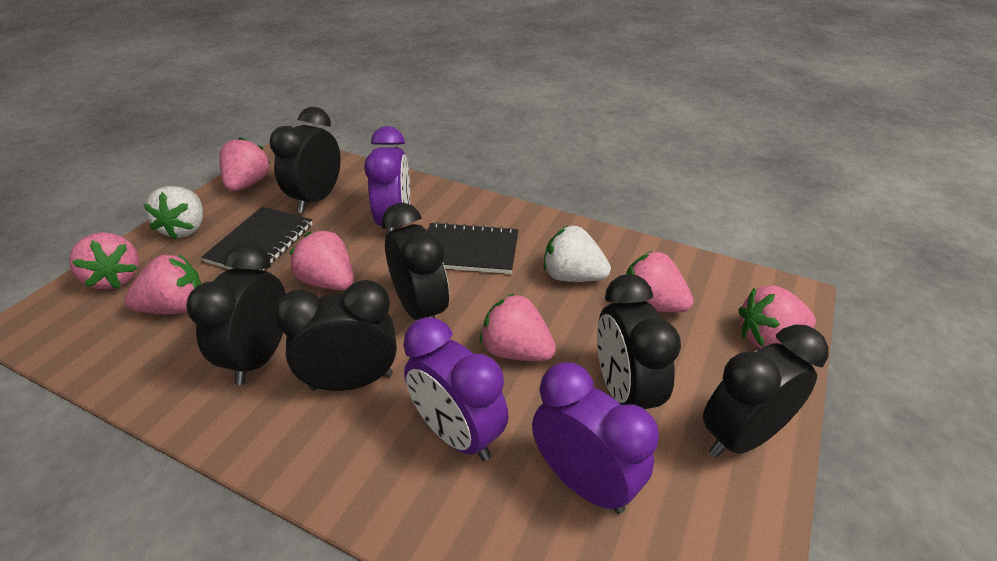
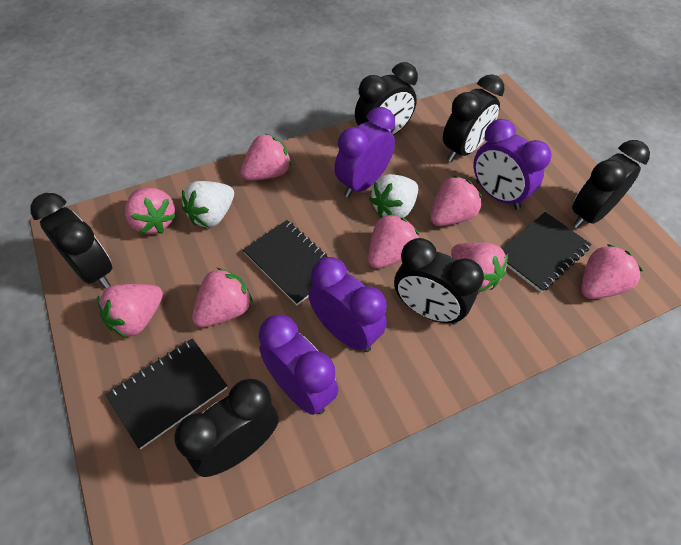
black notebook: [202,206,312,271] [427,222,518,274] = 2 -> [106,338,227,449] [243,220,328,305] [502,212,592,293] = 3
pink strawberry: [69,232,139,290] [124,254,201,314] [220,137,270,192] [290,230,354,290] [480,293,556,361] [626,251,694,312] [738,285,816,348] = 7 -> [97,284,163,339] [125,188,176,234] [192,268,253,327] [240,133,291,181] [368,213,419,269] [430,175,482,226] [451,242,508,292] [581,244,643,299] = 8
purple clock: [364,126,410,233] [403,318,509,461] [532,362,659,514] = 3 -> [259,314,339,415] [308,257,387,352] [334,107,395,198] [474,119,552,210] = 4

